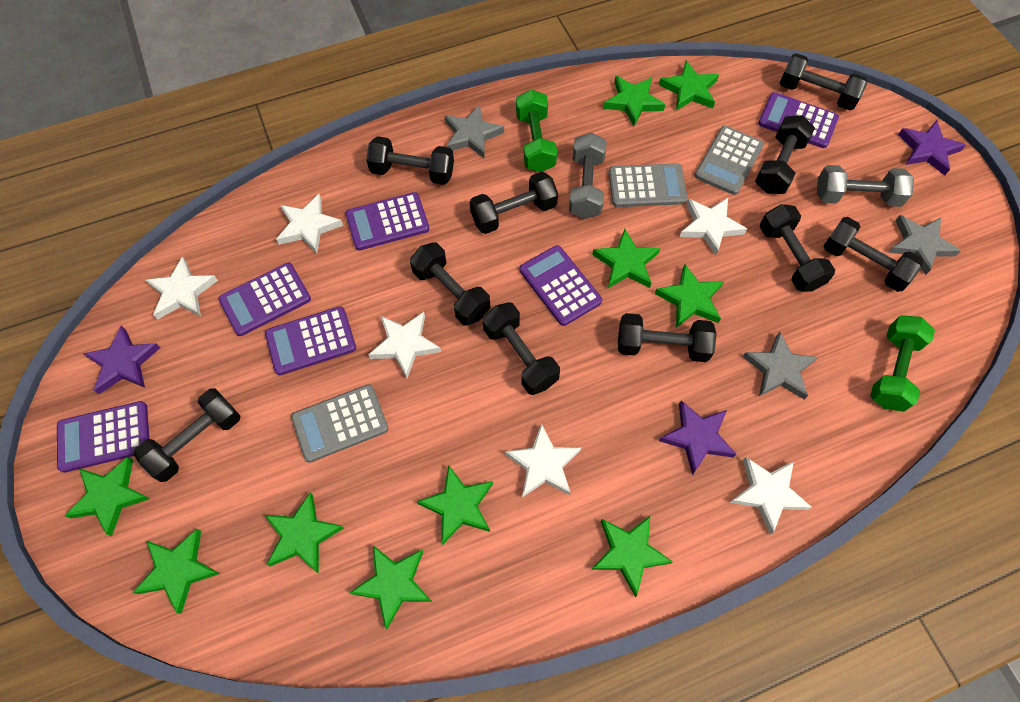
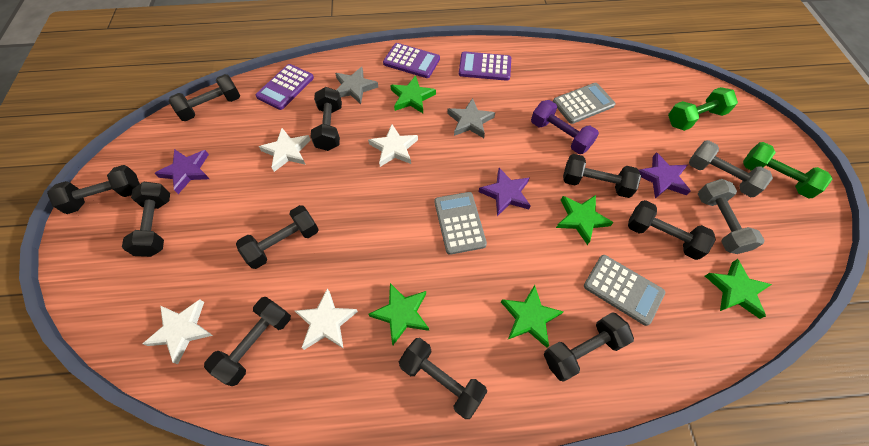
green star: [65,457,150,536] [133,529,220,614] [265,492,344,573] [349,545,432,629] [417,465,493,545] [591,516,673,597] [592,229,660,288] [603,76,665,126] [655,264,724,328] [659,61,719,111] = 10 -> [369,283,429,345] [390,76,436,113] [501,285,563,348] [556,195,614,245] [705,259,772,319] = 5
grey star: [444,104,504,158] [743,332,818,400] [888,215,961,275] = 3 -> [335,67,378,104] [447,98,495,138] = 2
purple calculator: [57,401,149,473] [218,263,311,336] [265,306,356,375] [345,192,429,251] [520,245,602,326] [758,92,839,148] = 6 -> [256,64,314,110] [383,43,440,78] [459,51,511,81] = 3
purple dumbbell: none = 0 -> [531,100,599,154] = 1
white star: [145,256,218,320] [276,194,343,254] [368,312,441,378] [505,423,581,498] [679,198,747,255] [730,457,812,534] = 6 -> [143,299,213,364] [259,128,311,172] [295,288,358,350] [368,125,418,167] = 4

